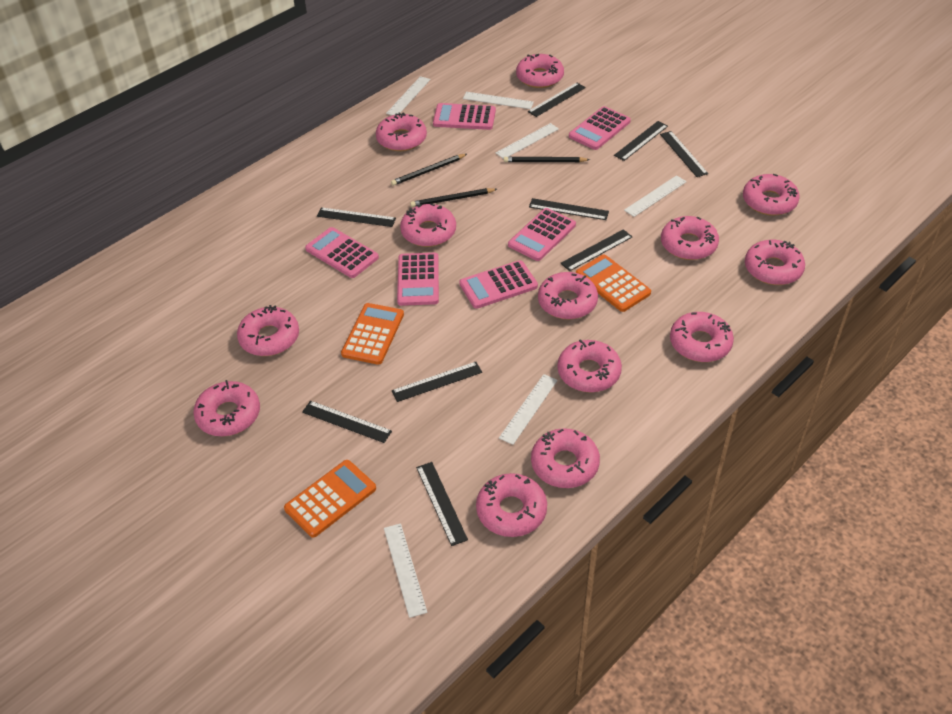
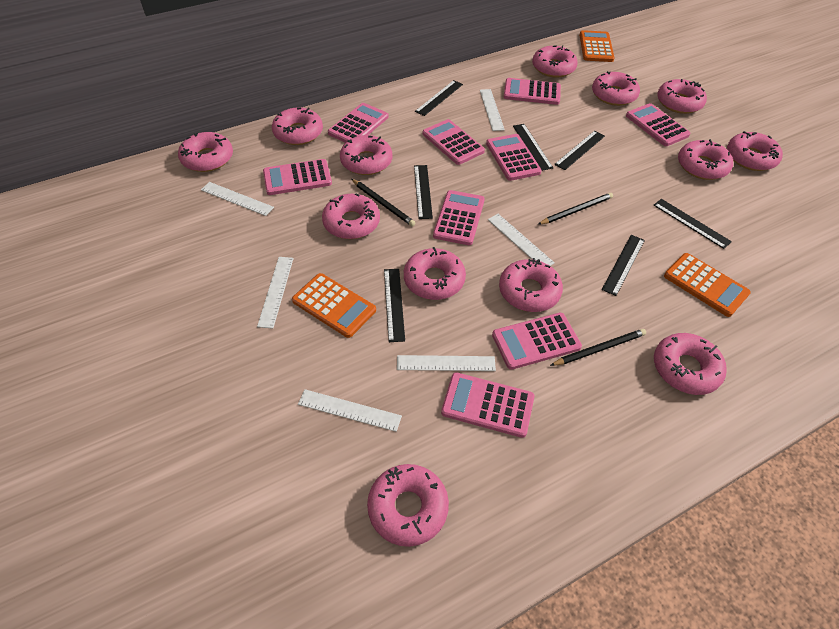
black ruler: [302,401,392,443] [317,207,396,227] [392,362,482,402] [416,462,468,546] [528,83,586,117] [529,198,609,220] [561,229,632,271] [614,121,668,161] [660,131,708,177] = 9 -> [384,269,405,342] [414,165,433,219] [415,80,463,116] [513,124,553,171] [554,131,605,170] [602,235,645,296] [654,199,732,249] = 7
pink calculator: [305,227,379,278] [397,253,439,306] [433,103,496,130] [459,260,538,309] [508,208,576,261] [569,106,631,150] = 6 -> [263,159,332,195] [328,103,388,143] [423,119,485,165] [433,190,485,245] [441,372,534,438] [486,134,542,181] [492,312,582,370] [504,78,561,105] [626,103,690,146] = 9

